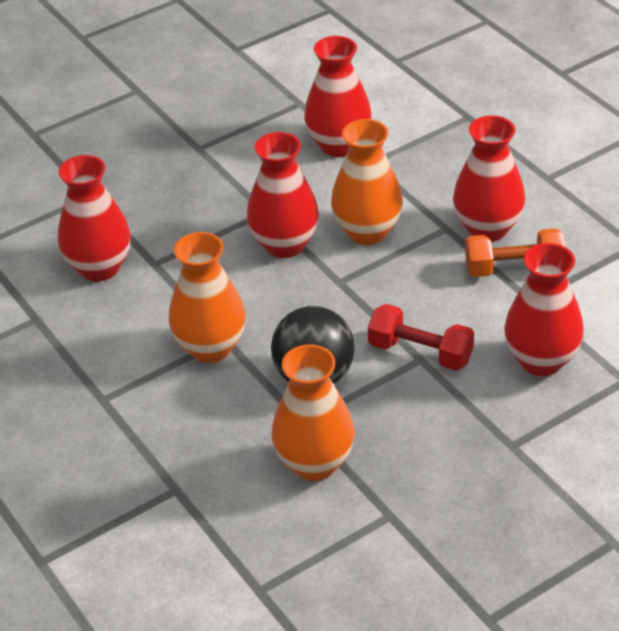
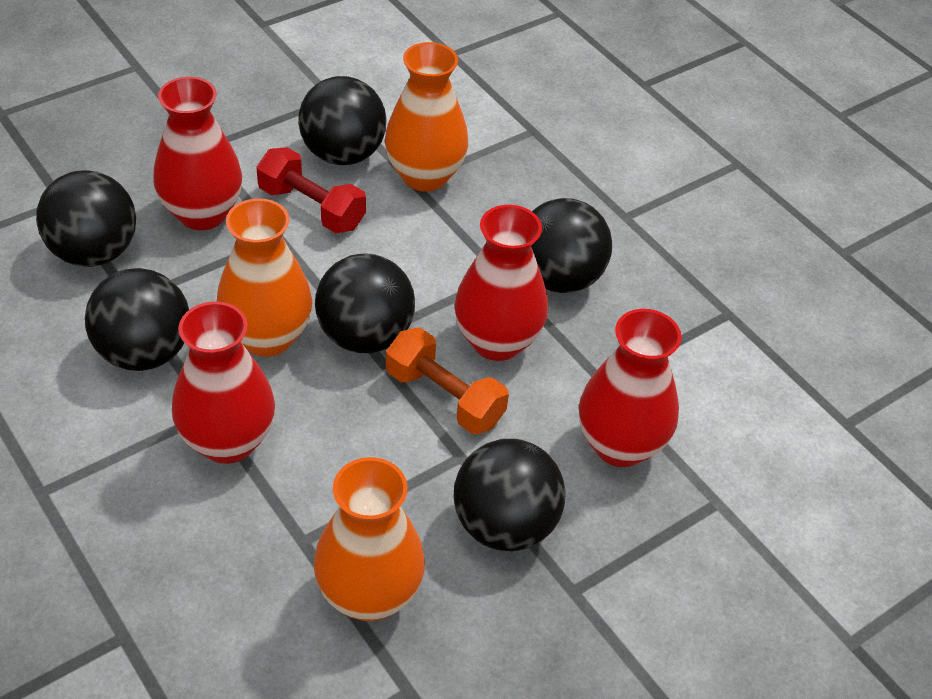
black ball: [271,306,354,384] = 1 -> [36,170,136,267] [85,268,189,371] [298,76,387,165] [315,253,415,353] [454,439,566,551] [531,198,612,293] = 6
red vase: [58,155,131,281] [247,132,319,258] [304,36,372,157] [453,115,525,242] [504,243,584,376] = 5 -> [153,77,242,230] [172,301,275,464] [454,205,548,361] [579,309,682,467] = 4

